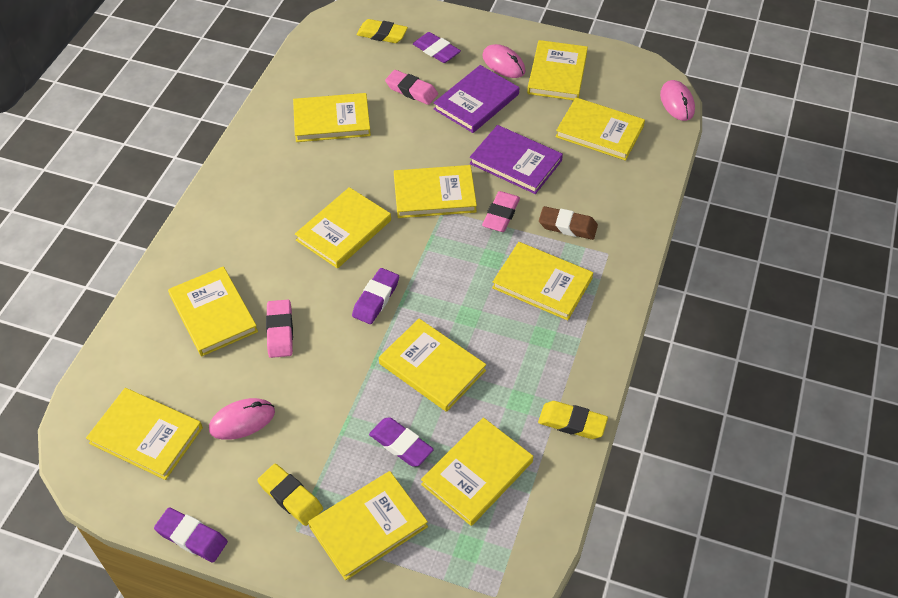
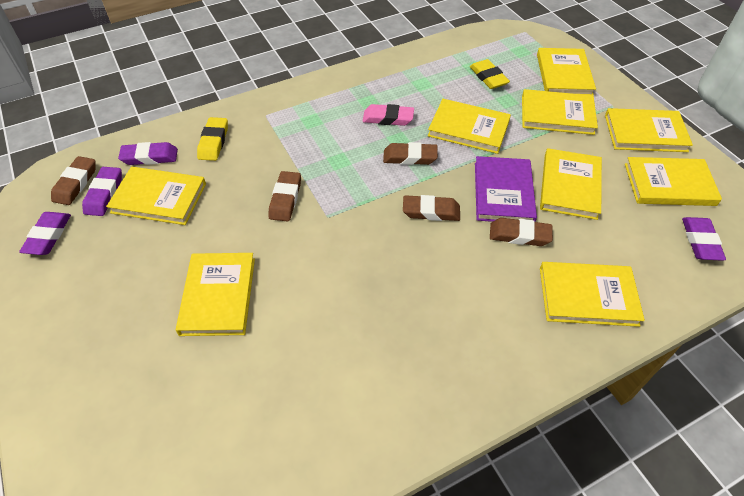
brown eraser: [539,206,598,240] = 1 -> [51,156,96,205] [268,171,301,221] [383,142,438,165] [403,195,460,221] [490,218,553,246] = 5
pink eraser: [266,300,293,358] [385,70,438,105] [482,191,520,232] = 3 -> [363,104,414,126] = 1
pink mouse: [209,398,275,440] [482,44,526,78] [660,80,695,121] = 3 -> none = 0
purple book: [434,65,519,133] [470,125,563,194] = 2 -> [475,156,537,222] = 1
yellow book: [86,388,203,480] [168,266,258,356] [293,93,371,142] [295,187,391,268] [308,471,428,580] [379,318,486,412] [394,165,477,218] [421,417,533,526] [492,242,593,321] [527,40,588,100] [556,97,645,161] = 11 -> [106,167,206,225] [176,253,255,336] [428,99,511,154] [522,89,598,135] [537,48,596,96] [540,148,602,220] [540,262,645,327] [605,108,693,152] [625,157,722,206] = 9
yellow eraser: [257,464,323,526] [357,19,408,43] [538,401,608,439] = 3 -> [197,117,228,161] [470,59,510,89] = 2

